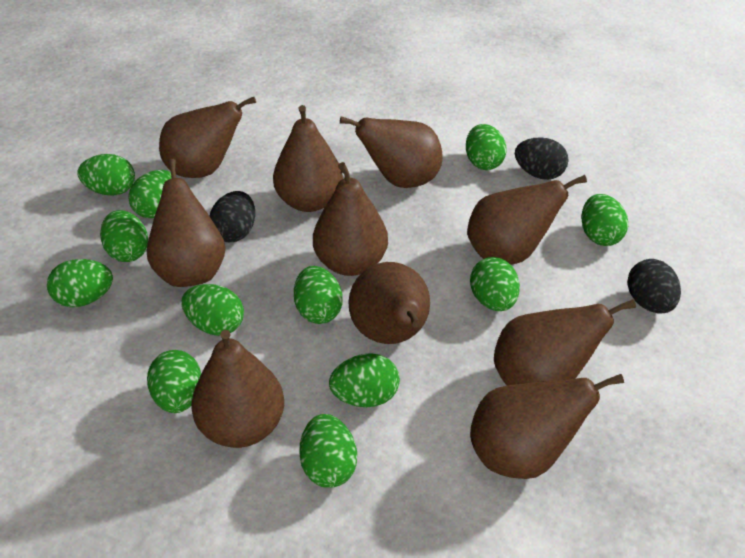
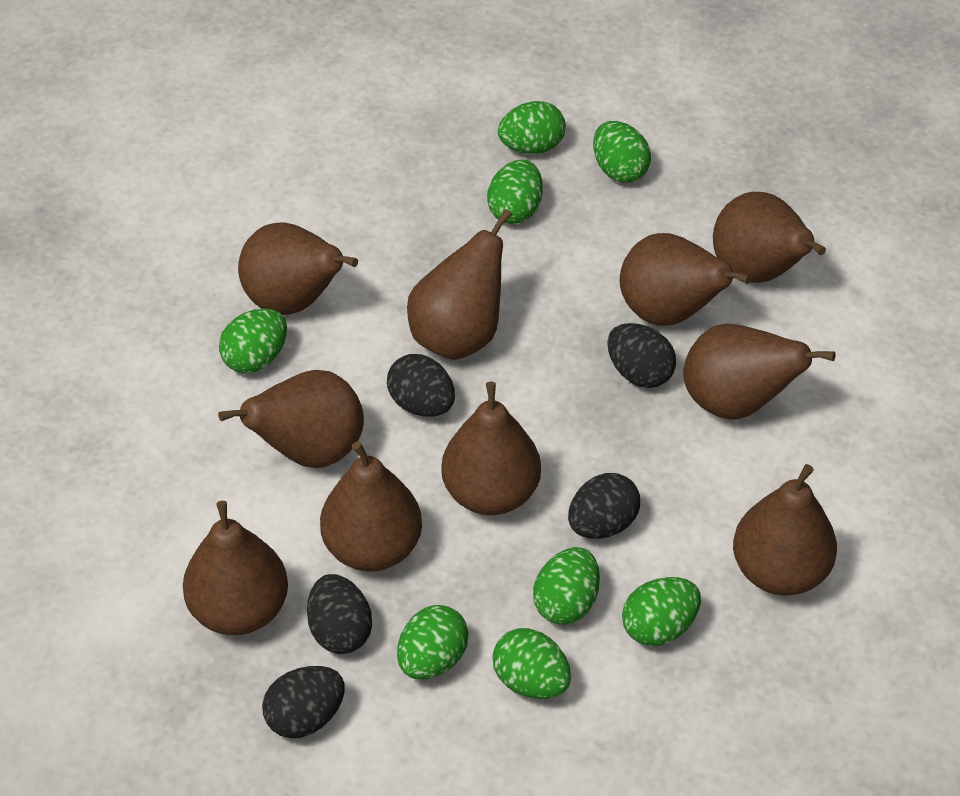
black egg: [210,191,255,242] [515,137,569,180] [627,259,681,313] = 3 -> [262,666,345,738] [307,574,372,654] [387,354,455,417] [568,473,640,539] [607,323,676,388] = 5
green egg: [47,259,113,307] [77,154,135,196] [100,210,148,262] [128,170,172,218] [147,350,201,413] [181,284,244,336] [294,266,343,324] [299,414,357,488] [329,353,400,407] [466,124,507,170] [470,257,520,311] [581,194,628,246] = 12 -> [219,308,287,373] [397,605,469,679] [487,160,543,224] [492,628,571,699] [498,101,566,154] [533,547,600,625] [593,121,651,183] [622,577,701,646] = 8

